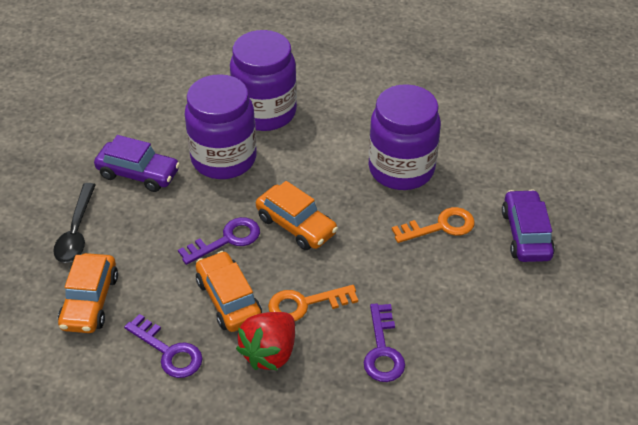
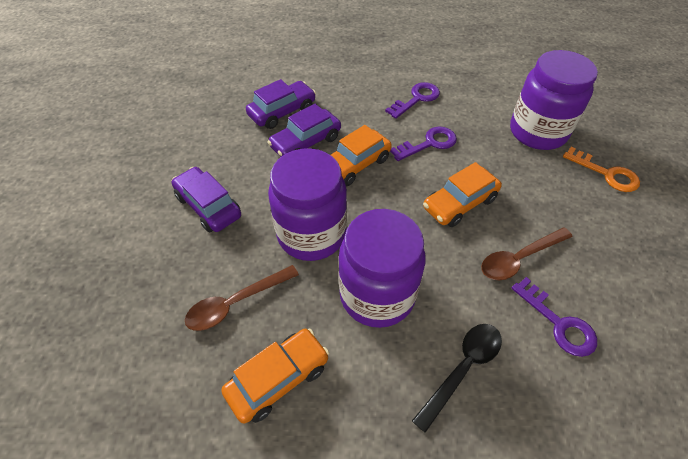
brown spoon: none = 0 -> [185,265,299,331] [481,227,573,280] = 2
orange key: [268,285,358,321] [392,207,475,243] = 2 -> [563,147,640,192] = 1
purple car: [94,135,180,192] [502,189,555,262] = 2 -> [172,167,241,232] [246,79,316,129] [267,104,341,157] = 3
red strawberry: [236,312,295,371] = 1 -> none = 0

